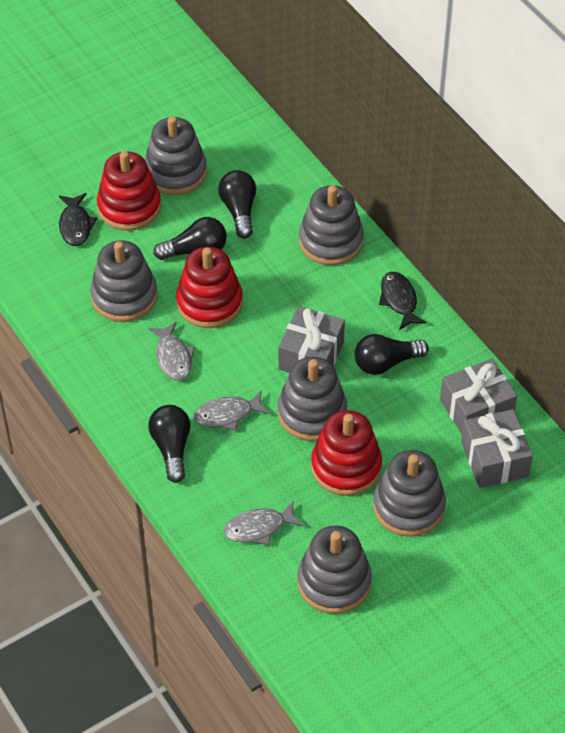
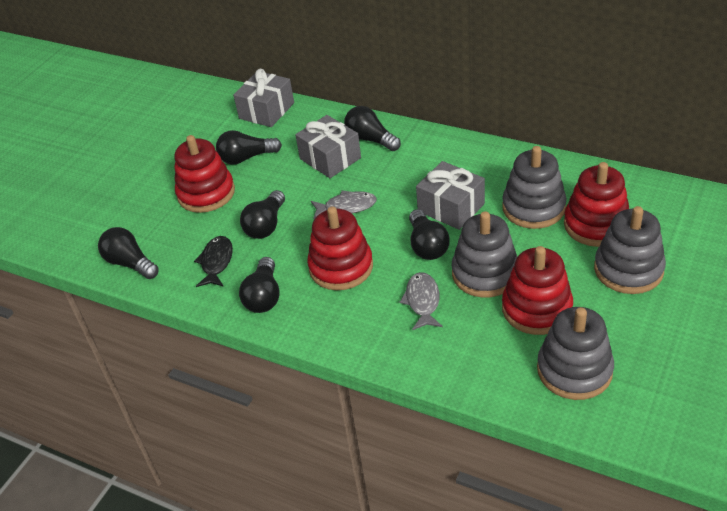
black fish: [59,193,97,246] [379,272,427,330] = 2 -> [194,236,233,287] = 1
black light bulb: [148,405,191,483] [153,217,227,260] [218,170,256,239] [355,334,429,375] = 4 -> [98,227,159,279] [216,130,282,164] [239,257,280,313] [240,190,285,239] [344,106,401,151] [409,209,450,260] = 6
grey fish: [148,321,195,381] [193,391,270,431] [224,501,304,545] = 3 -> [311,190,377,220] [399,272,443,330] = 2
grey stacking toy: [90,240,157,322] [145,116,207,195] [278,357,347,441] [297,525,372,614] [299,185,364,265] [373,450,446,537] = 6 -> [452,211,517,298] [502,146,566,229] [537,307,614,400] [594,206,666,294] = 4
red stacking toy: [97,151,161,231] [176,247,243,328] [311,410,382,496] = 3 -> [174,135,235,213] [307,206,373,290] [502,246,573,335] [564,162,629,247] = 4

